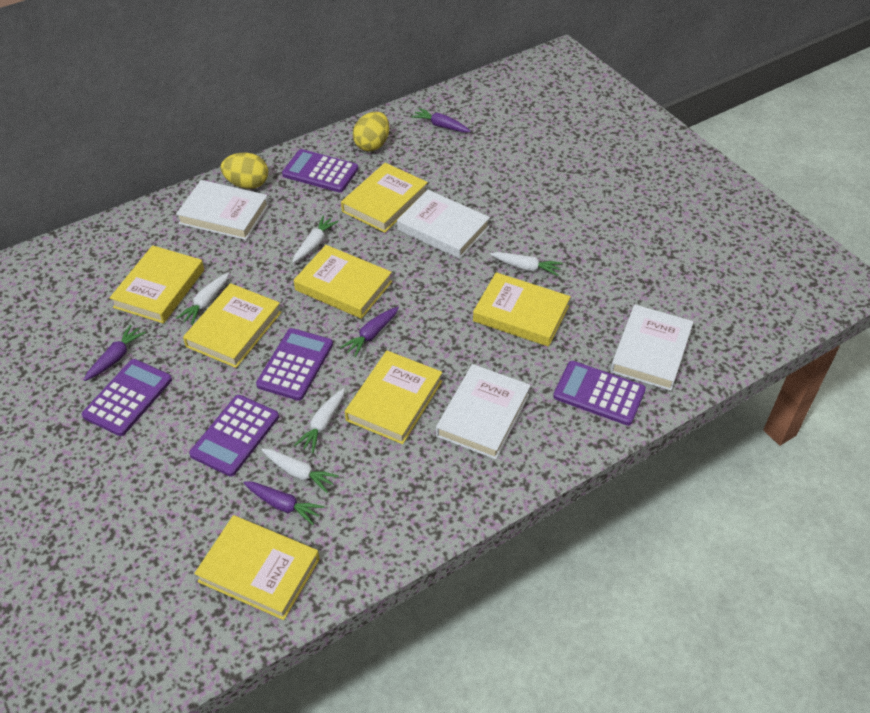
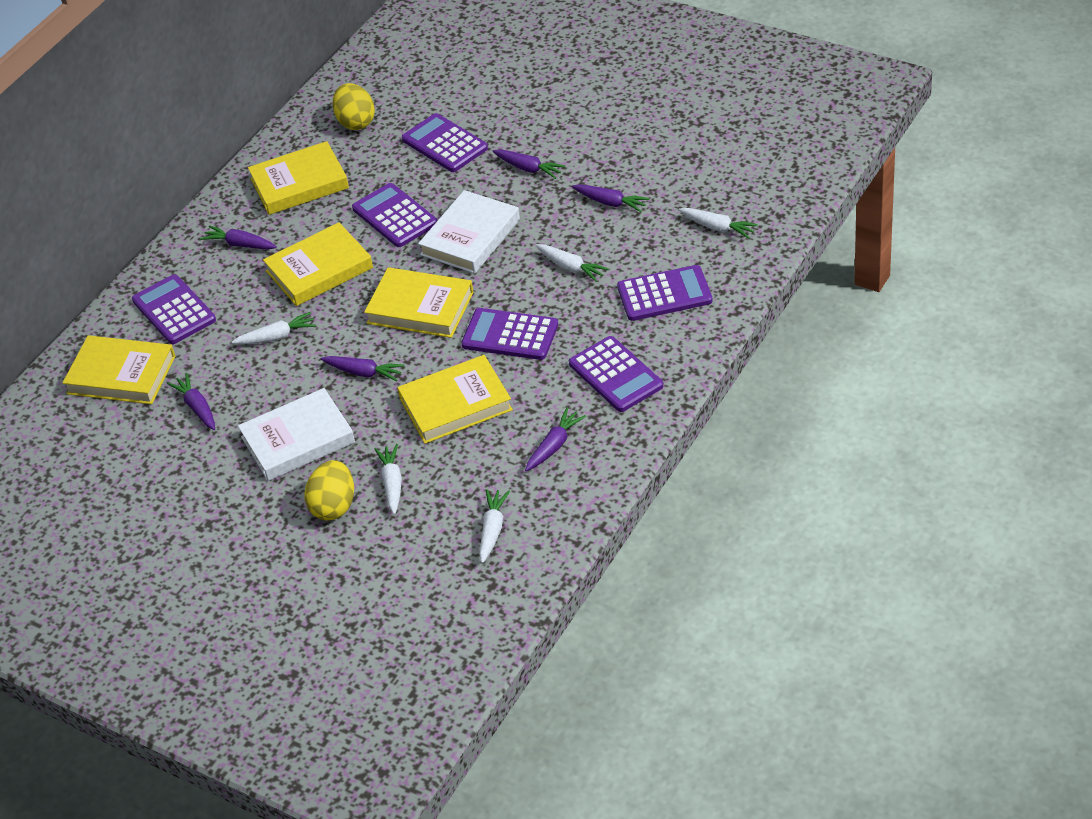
purple calculator: [82,359,172,436] [189,395,279,477] [256,328,333,401] [282,149,359,193] [553,361,646,425] = 5 -> [132,274,216,344] [352,183,437,247] [402,113,488,172] [461,308,558,360] [569,336,663,412] [617,265,713,321] = 6
purple carrot: [84,325,146,381] [243,481,324,525] [340,307,399,357] [411,108,471,133] = 4 -> [167,373,215,430] [200,225,277,250] [321,356,404,381] [492,149,566,179] [525,408,586,471] [572,184,649,212] = 6
white book: [176,180,269,240] [397,190,490,259] [436,364,531,459] [610,305,694,391] = 4 -> [238,388,355,481] [418,190,520,274] = 2
yellow book: [110,245,204,324] [183,283,282,368] [194,515,320,620] [294,245,392,319] [341,163,428,233] [345,351,442,444] [473,272,571,347] = 7 -> [63,335,175,404] [248,141,349,215] [263,222,373,306] [364,267,473,338] [397,355,513,444] = 5

